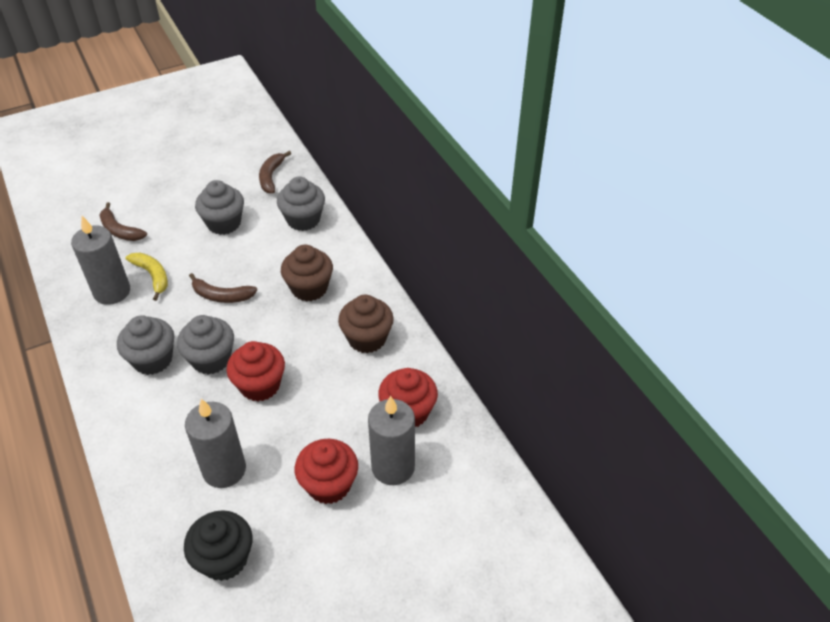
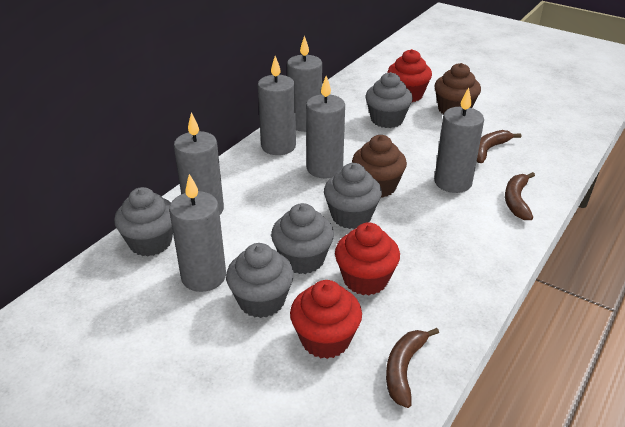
black cupcake: [184,510,253,581] = 1 -> none = 0
grey candle: [71,216,130,305] [185,399,246,488] [368,396,415,485] = 3 -> [169,174,226,292] [174,112,224,215] [258,56,296,155] [287,35,322,132] [306,76,345,178] [434,87,484,193] = 6
grey cupcake: [117,315,174,375] [177,315,234,374] [195,180,244,235] [277,177,325,231] = 4 -> [114,187,173,256] [226,243,294,318] [271,203,334,274] [324,163,382,229] [365,72,413,128] = 5
yellow banana: [126,253,168,301] = 1 -> none = 0

